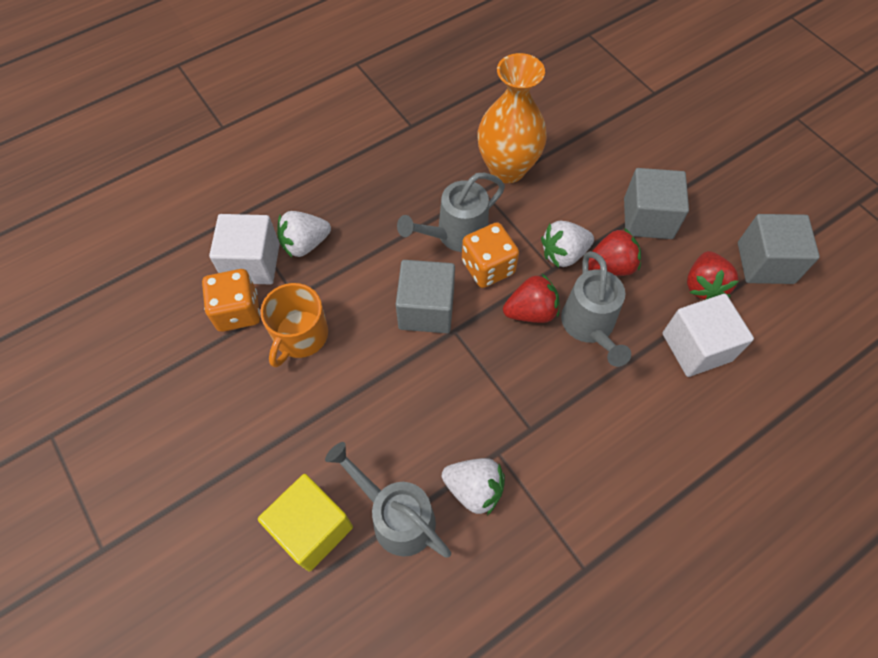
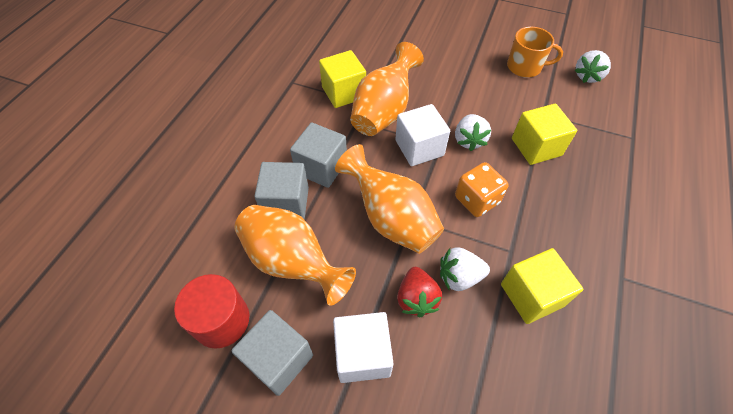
grey watering can: [325,442,451,558] [397,173,505,252] [561,251,631,367] = 3 -> none = 0
orange dice: [202,269,260,332] [462,222,519,288] = 2 -> [455,162,509,217] = 1
orange vase: [477,53,547,183] = 1 -> [235,205,356,306] [335,144,444,254] [350,42,424,136] = 3
red cylinder: none = 0 -> [174,274,249,349] = 1
red strawberry: [503,274,559,323] [588,228,641,276] [687,251,739,300] = 3 -> [397,267,442,317] = 1
yellow cube: [258,474,353,572] = 1 -> [319,50,366,108] [501,248,583,324] [512,104,577,165] = 3

